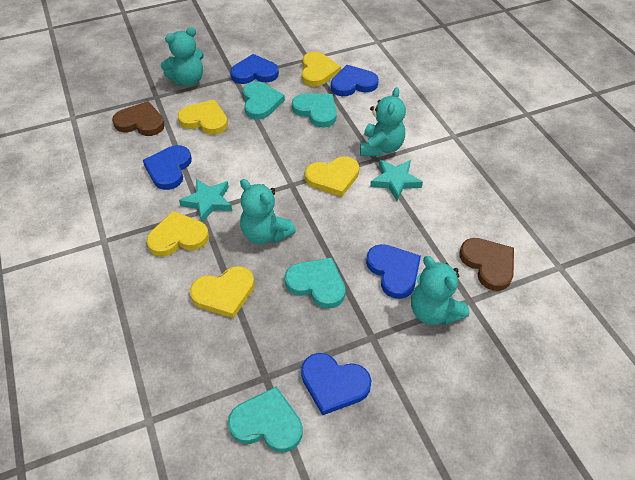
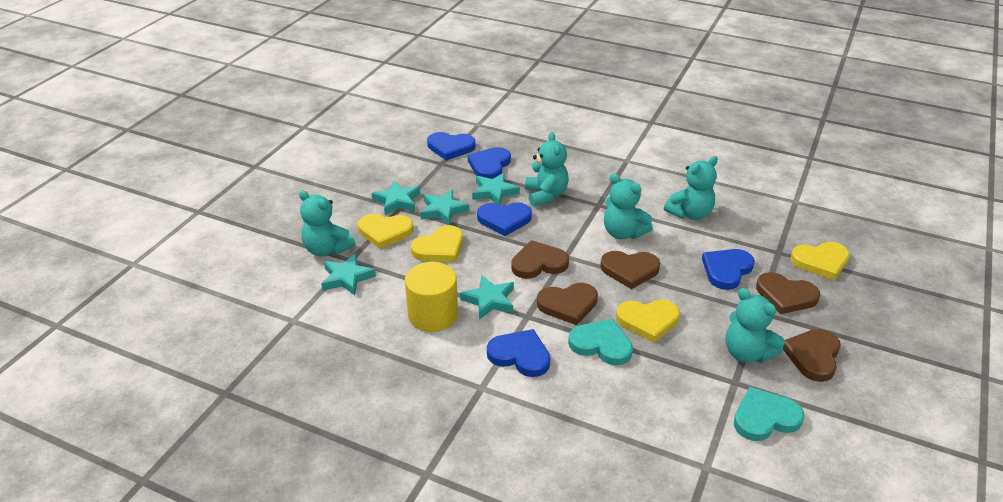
brown heart: [112,101,165,136] [459,238,514,291] = 2 -> [511,240,569,279] [537,283,598,325] [600,251,660,289] [756,272,820,314] [783,329,841,382] = 5
turquoise heart: [228,386,303,452] [243,82,285,120] [285,258,346,309] [292,94,337,128] = 4 -> [568,319,633,366] [734,387,804,441] = 2
turquoise star: [179,179,232,223] [370,160,423,201] = 2 -> [321,253,376,296] [372,180,420,215] [420,190,469,225] [460,275,514,320] [472,173,520,205] = 5
turquoise teddy bear: [161,27,204,86] [240,179,296,244] [360,87,406,156] [411,256,469,325] = 4 -> [299,190,355,256] [525,132,569,206] [604,174,653,239] [664,156,718,220] [725,288,785,363] = 5
yellow cylinder: none = 0 -> [405,262,458,332] = 1
yellow heart: [146,211,209,257] [178,100,228,135] [190,266,255,318] [302,52,341,87] [305,156,359,197] = 5 -> [358,214,414,249] [411,225,463,262] [616,300,680,343] [790,242,850,280] = 4

